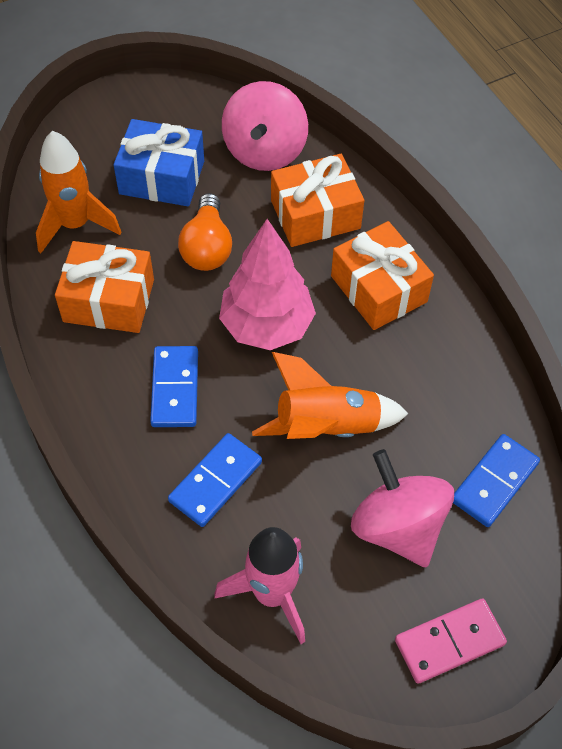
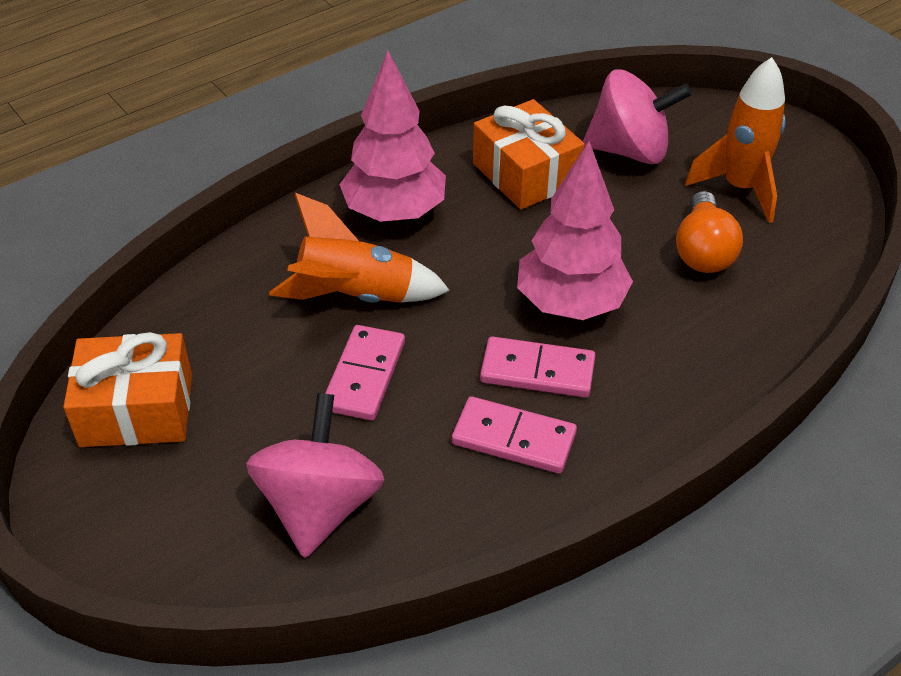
blue domino: [150,346,198,427] [168,433,262,527] [453,434,540,527] = 3 -> none = 0
blue gift: [113,119,204,206] = 1 -> none = 0
orange gift: [55,241,154,333] [271,154,364,247] [331,221,434,330] = 3 -> [63,332,192,447] [473,99,585,210] = 2
pink domino: [395,598,507,684] = 1 -> [325,325,405,420] [452,396,577,474] [480,336,595,398] = 3
pink rocket: [215,527,305,644] = 1 -> none = 0
pink tree: [219,219,316,350] = 1 -> [339,51,446,222] [517,141,633,320] = 2

